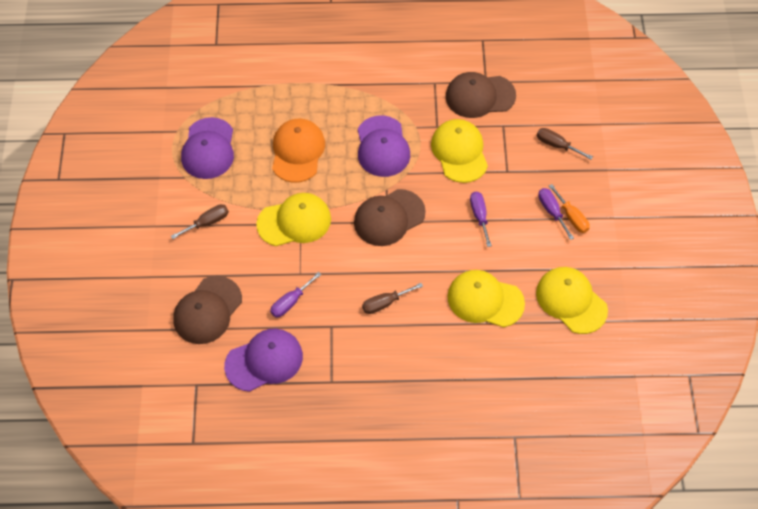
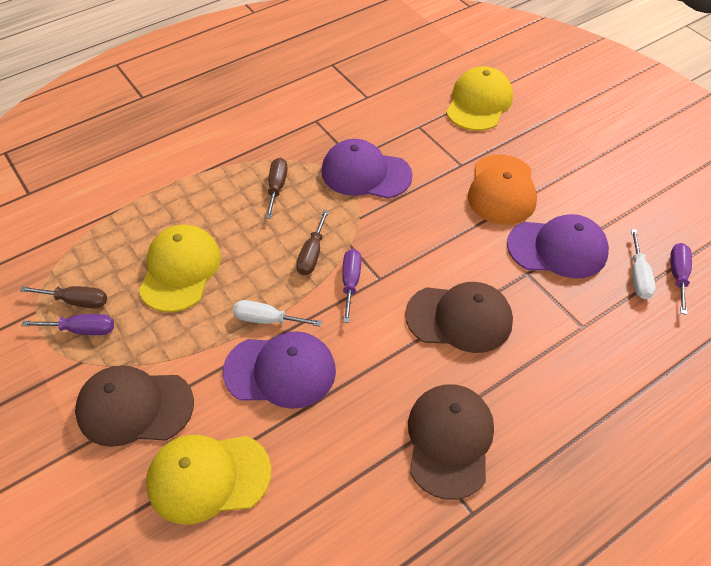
orange screwdriver: [549,184,590,233] = 1 -> none = 0
white screwdriver: none = 0 -> [233,300,322,327] [631,229,656,299] = 2
yellow cap: [256,193,331,246] [431,119,488,183] [447,270,525,327] [536,267,608,334] = 4 -> [139,225,221,312] [146,435,272,524] [446,66,513,131] = 3

